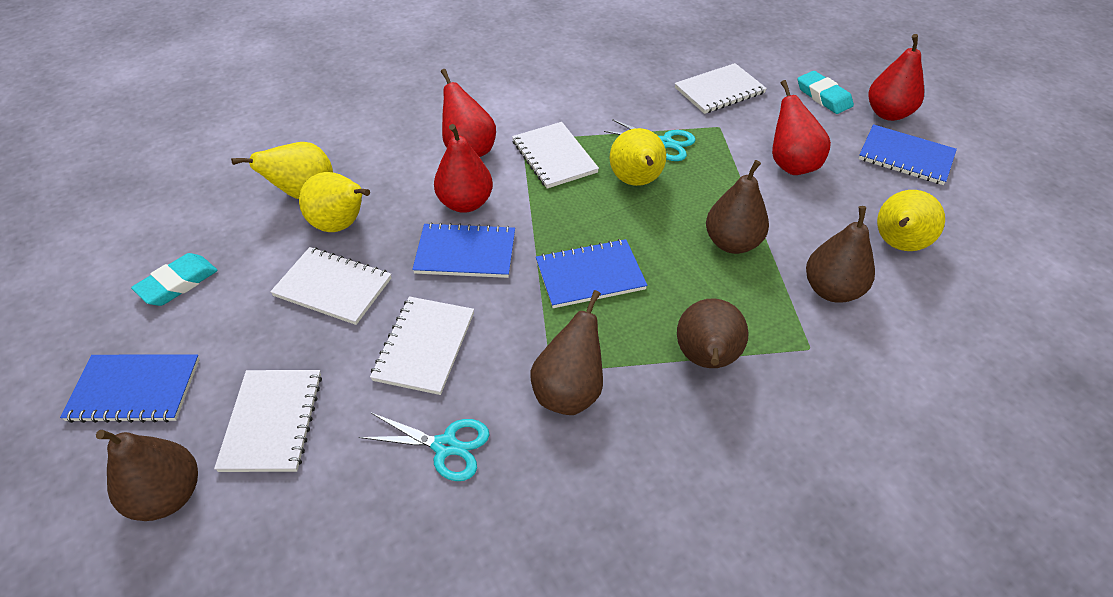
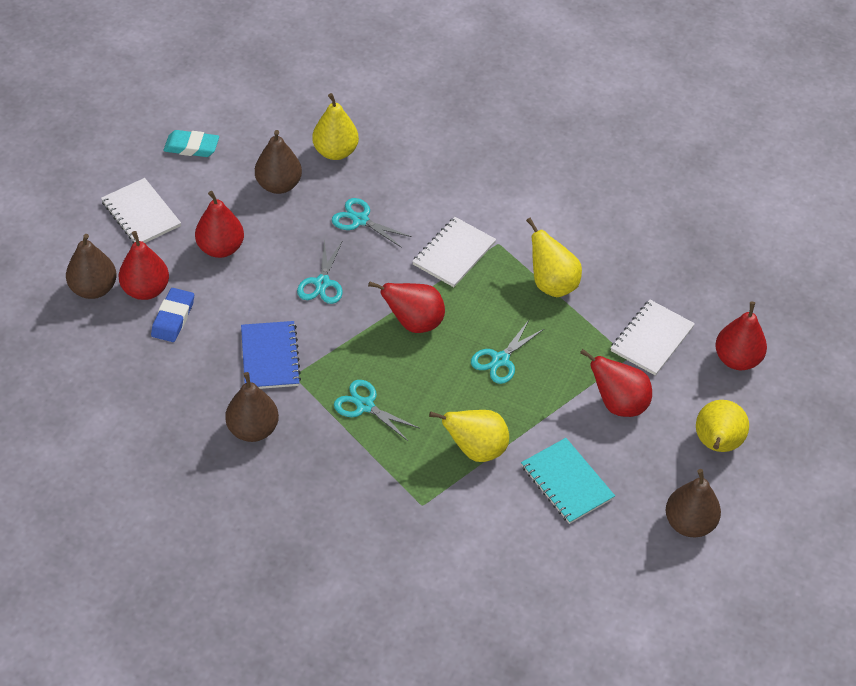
blue eraser: none = 0 -> [151,288,194,342] = 1
blue notebook: [60,354,200,423] [412,222,515,278] [536,239,648,308] [858,124,957,185] = 4 -> [241,321,301,389] = 1
brown pear: [96,430,198,521] [531,290,603,415] [677,298,749,368] [706,160,769,254] [806,206,875,303] = 5 -> [66,234,117,299] [225,372,279,442] [255,130,302,194] [665,469,721,537] = 4
red pear: [434,124,493,213] [441,69,496,157] [772,80,831,175] [868,34,924,121] = 4 -> [119,231,169,300] [195,191,244,258] [368,281,445,333] [580,349,652,417] [715,302,767,370] = 5
turquoise eraser: [131,253,218,306] [798,71,854,114] = 2 -> [164,130,219,157] = 1
turquoise notebook: none = 0 -> [521,438,615,524] = 1
turquoise scissors: [359,413,490,481] [604,119,696,161] = 2 -> [297,240,343,304] [332,198,412,248] [334,380,419,441] [471,320,544,384] = 4
white notebook: [214,370,322,472] [270,247,391,325] [370,296,474,395] [512,122,599,189] [675,63,767,114] = 5 -> [101,178,181,243] [412,217,496,287] [611,300,695,376] = 3

